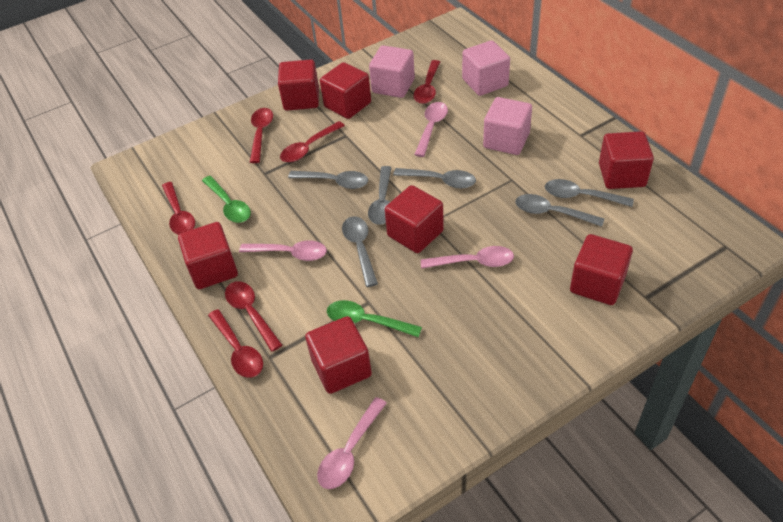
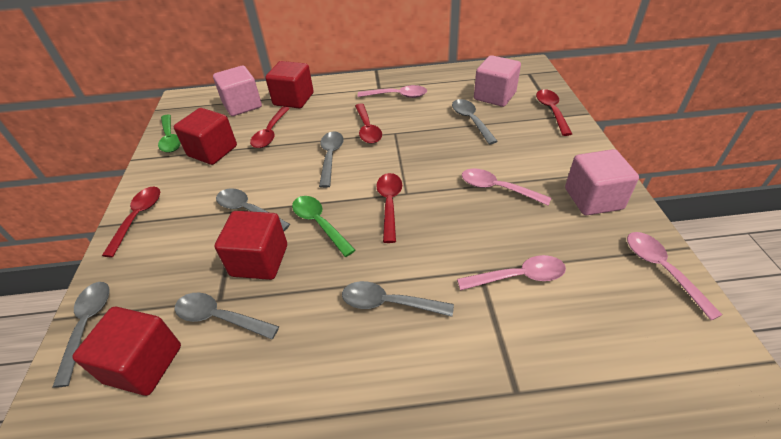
red cube: [178,222,238,289] [278,59,319,111] [305,316,372,394] [320,62,371,119] [385,185,444,253] [570,234,633,305] [599,131,654,189] = 7 -> [72,307,181,396] [174,108,237,165] [215,211,287,280] [265,61,314,109] = 4
red spoon: [162,182,195,235] [208,309,263,378] [225,281,282,352] [250,108,273,163] [280,121,345,162] [413,60,440,104] = 6 -> [102,187,160,258] [250,107,290,148] [355,103,382,144] [376,173,402,243] [536,89,572,136] = 5

